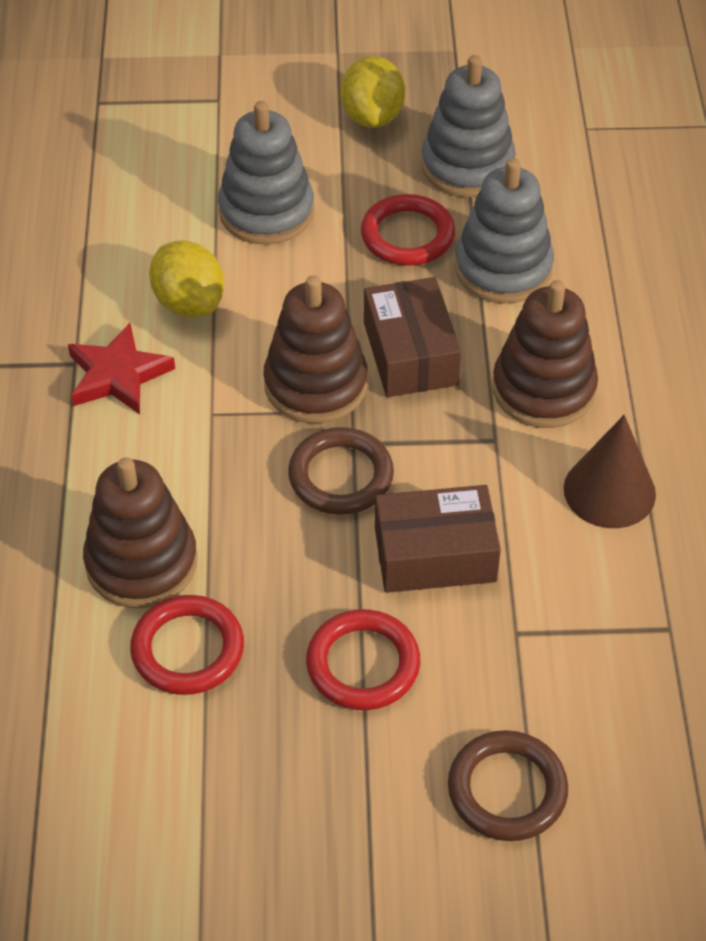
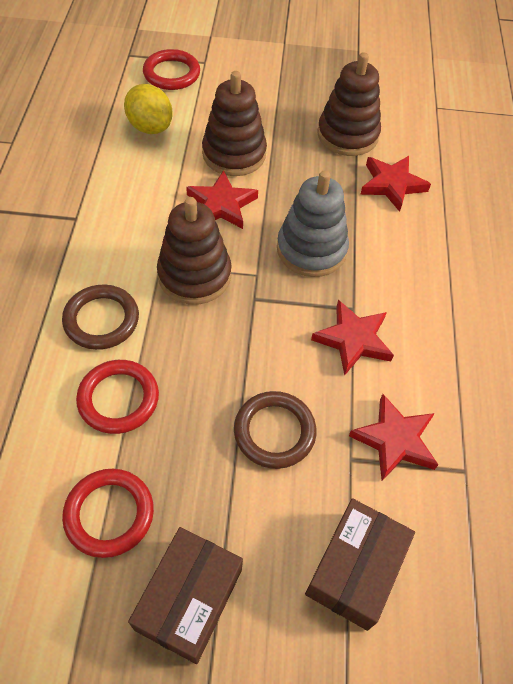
brown cone: [564,415,656,528] = 1 -> none = 0
grey stacking toy: [218,101,314,245] [421,55,516,197] [454,158,554,304] = 3 -> [277,170,349,277] = 1
red star: [68,323,175,414] = 1 -> [186,170,258,229] [311,300,394,375] [349,394,438,481] [360,156,431,212] = 4
yellow lemon: [149,241,224,317] [340,56,405,128] = 2 -> [124,84,173,134] = 1

